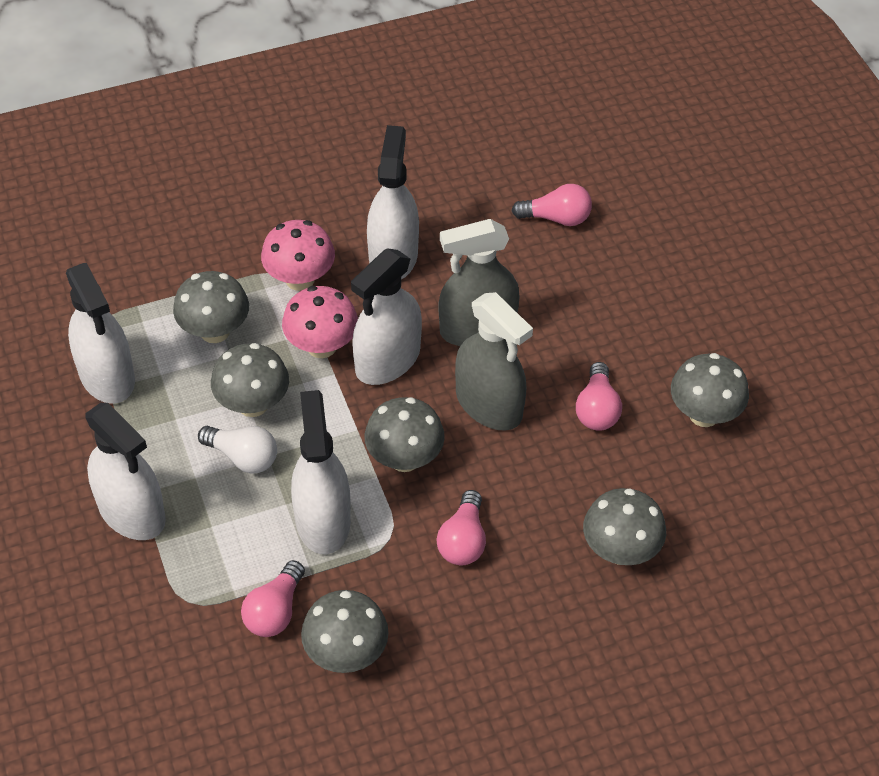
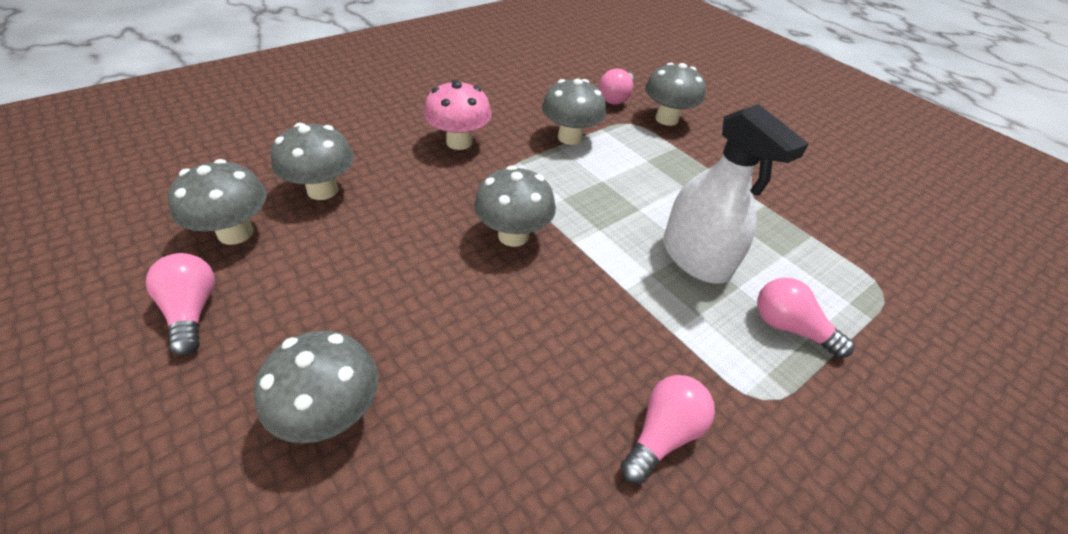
grey spray bottle: [439,219,520,346] [455,292,533,431] = 2 -> none = 0
pink mushroom: [261,220,335,291] [282,286,358,358] = 2 -> [424,80,492,150] = 1
white light bulb: [198,426,277,474] = 1 -> none = 0
white spray bottle: [66,263,135,403] [85,403,166,540] [291,390,351,554] [351,248,422,385] [367,125,419,279] = 5 -> [663,104,809,284] = 1

